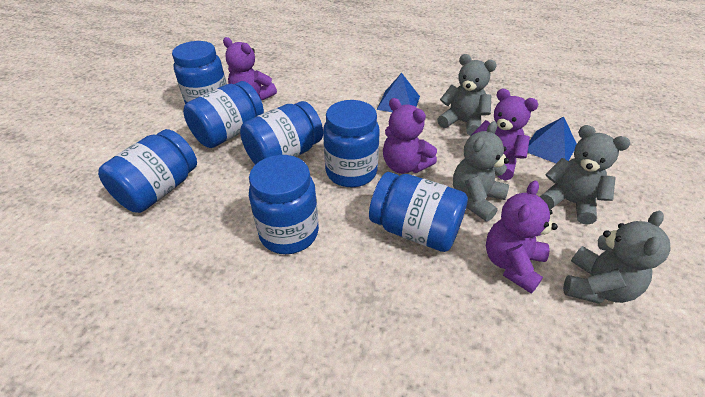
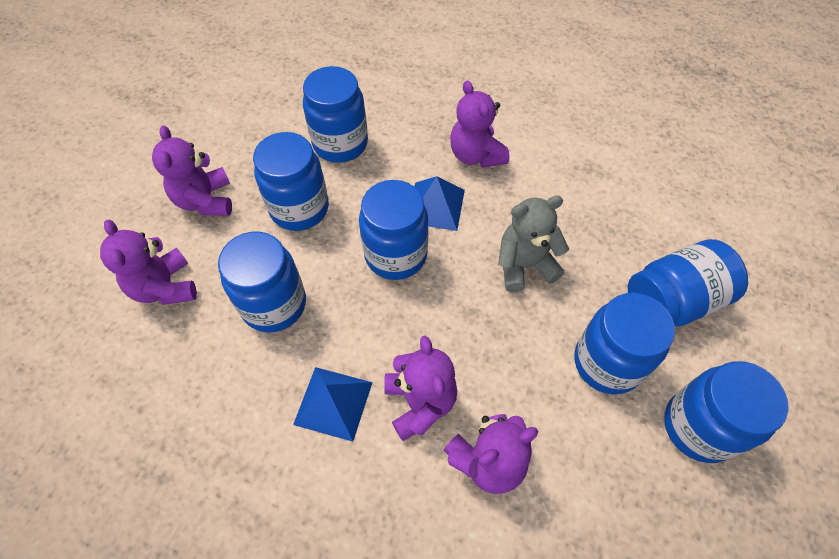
grey teddy bear: [437,54,497,136] [453,121,509,222] [540,125,630,225] [563,211,670,304] = 4 -> [498,195,569,292] = 1
purple teddy bear: [223,37,277,101] [383,98,437,174] [472,89,539,180] [486,181,558,294] = 4 -> [100,220,197,305] [152,125,232,216] [384,336,457,441] [444,414,538,494] [450,81,509,168] = 5

